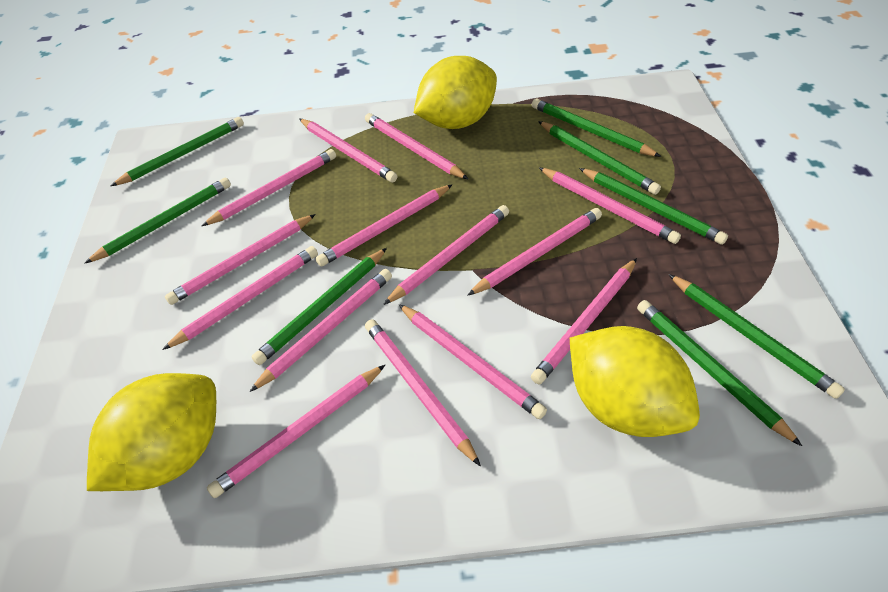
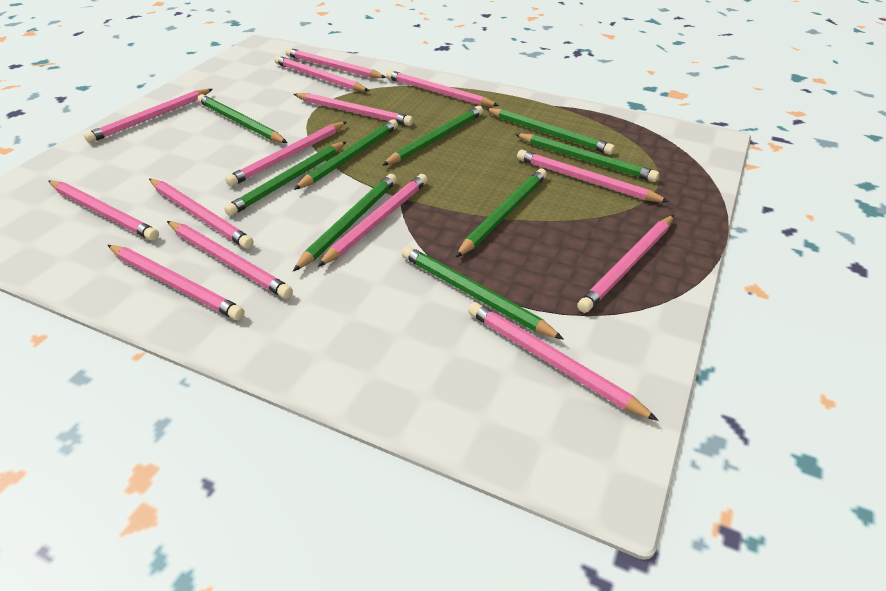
green pencil: [84,177,231,264] [111,117,244,186] [252,248,387,365] [532,98,661,157] [538,121,661,195] [579,168,728,245] [637,300,802,446] [668,274,845,399] = 8 -> [198,94,287,143] [224,142,346,216] [293,174,397,271] [294,119,398,190] [382,106,483,166] [402,246,564,340] [455,169,547,258] [485,108,615,155] [515,133,659,182] = 9
yellow lemon: [87,373,216,491] [414,56,497,129] [570,326,700,437] = 3 -> none = 0

